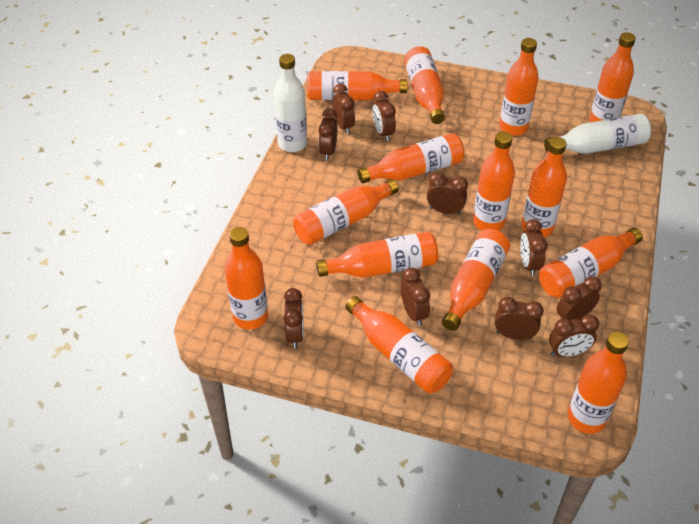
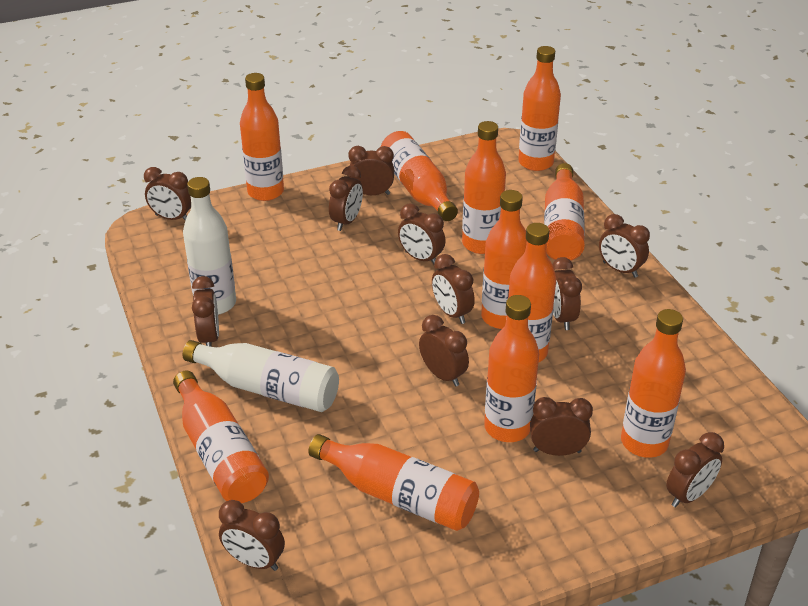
brown clock: [283,288,304,348] [319,108,338,160] [333,84,355,134] [372,91,396,141] [401,268,430,326] [427,172,468,215] [495,297,544,340] [520,219,548,276] [549,314,599,357] [557,276,602,320] = 10 -> [144,167,191,220] [192,276,219,347] [219,500,285,571] [329,166,363,231] [348,146,394,195] [398,204,446,264] [419,315,469,386] [432,254,475,324] [530,397,593,456] [552,257,582,330] [599,214,650,278] [666,432,724,508] = 12
orange bottle: [225,227,268,329] [293,179,399,245] [307,71,407,100] [316,231,438,278] [345,296,453,393] [357,133,464,184] [404,46,445,124] [442,229,510,331] [473,132,515,231] [499,38,539,136] [521,137,567,237] [539,228,643,298] [568,331,629,434] [589,32,636,122] = 14 -> [173,370,269,503] [240,73,284,201] [308,434,479,531] [381,131,458,221] [462,121,506,254] [481,190,527,329] [484,295,539,442] [506,223,556,362] [518,46,561,171] [544,163,585,261] [621,309,686,458] = 11

